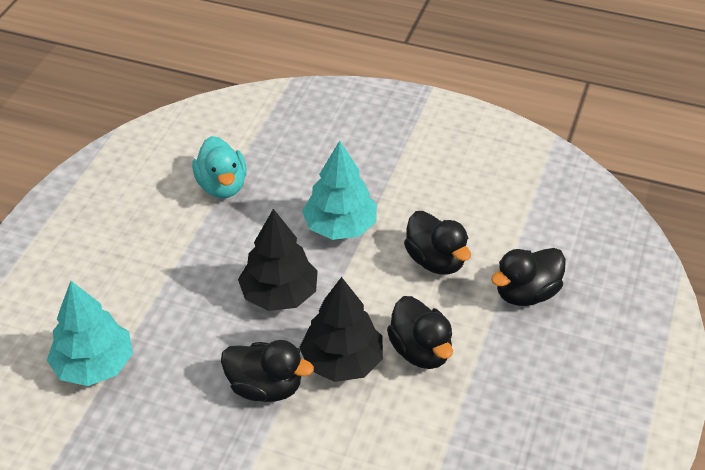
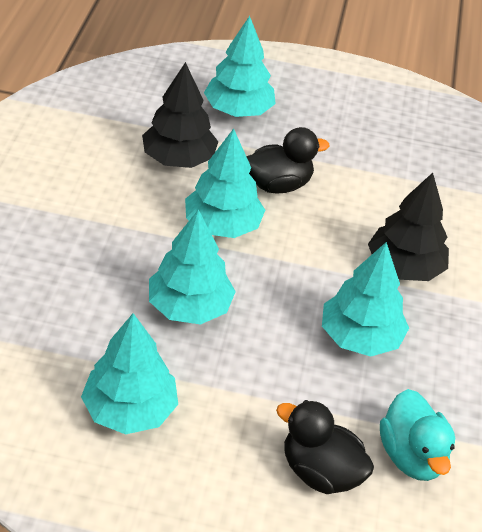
black duck: [221,340,314,402] [387,296,453,369] [404,211,471,275] [491,248,566,306] = 4 -> [247,127,329,194] [276,400,374,494] = 2
turquoise tree: [47,281,133,386] [302,140,377,240] = 2 -> [81,313,178,434] [149,209,236,324] [185,128,265,238] [204,16,276,117] [322,242,409,357] = 5

